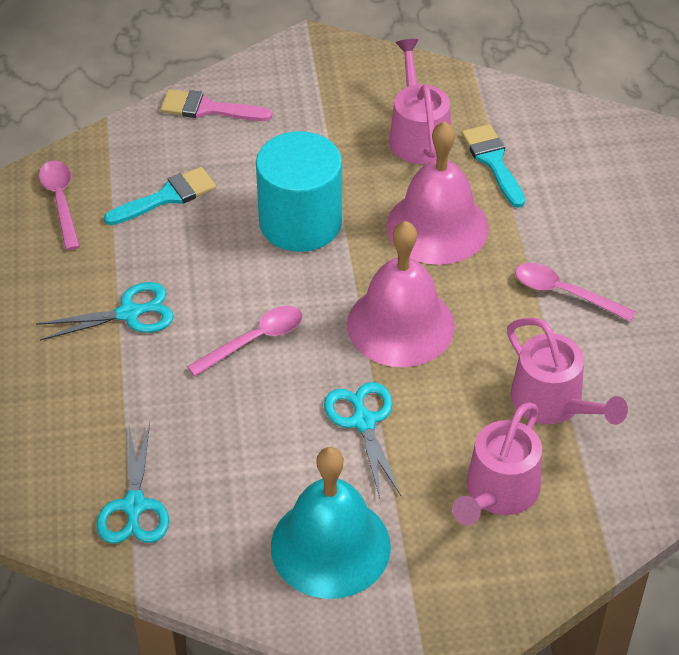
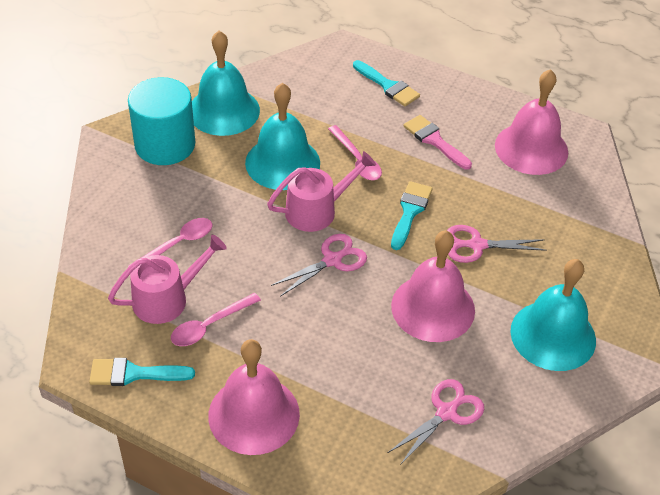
pink bell: [347,221,455,367] [386,121,489,265] = 2 -> [208,339,300,455] [391,230,475,342] [495,69,568,175] = 3
pink scissors: none = 0 -> [271,234,367,296] [388,379,484,465] [447,225,547,263] = 3
pink watering can: [389,39,451,164] [452,402,542,525] [507,318,628,425] = 3 -> [108,235,227,324] [267,151,376,232] = 2
turquoise bell: [271,447,391,599] = 1 -> [192,31,260,136] [245,83,320,190] [510,259,596,371] = 3
turquoise brush: [104,167,216,225] [462,124,525,208] = 2 -> [89,358,195,386] [353,60,420,107] [391,181,433,250] = 3
turquoise scissors: [36,282,174,341] [96,423,169,544] [324,382,401,498] = 3 -> none = 0

